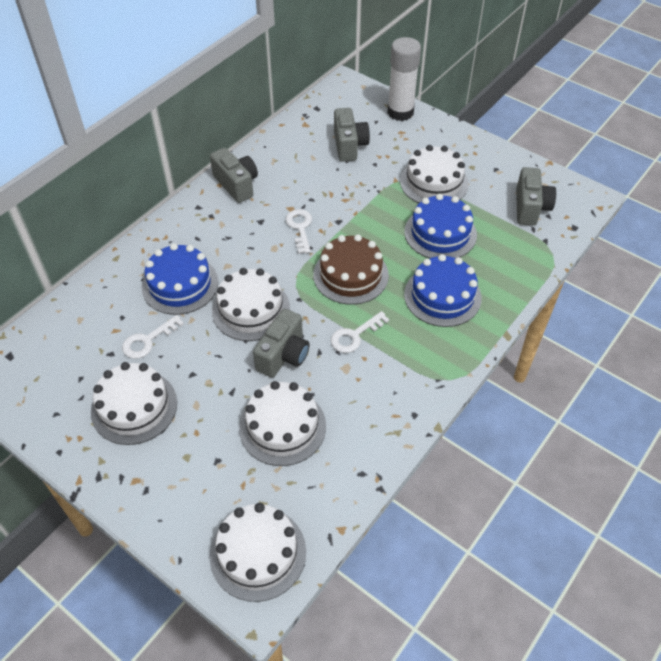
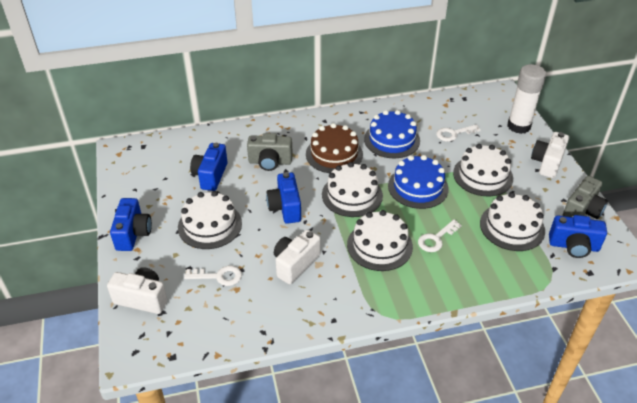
blue cake: [142,243,218,315] [404,194,477,258] [404,254,482,327] = 3 -> [364,110,420,158] [388,155,449,209] = 2
blue camera: none = 0 -> [110,198,152,251] [190,143,228,191] [266,172,301,224] [549,215,607,258] = 4
grey camera: [210,148,258,203] [253,309,310,378] [334,108,370,162] [516,167,556,226] = 4 -> [247,133,293,171] [562,176,608,219] = 2
white camera: none = 0 -> [107,267,167,314] [274,230,320,284] [531,132,569,178] = 3

